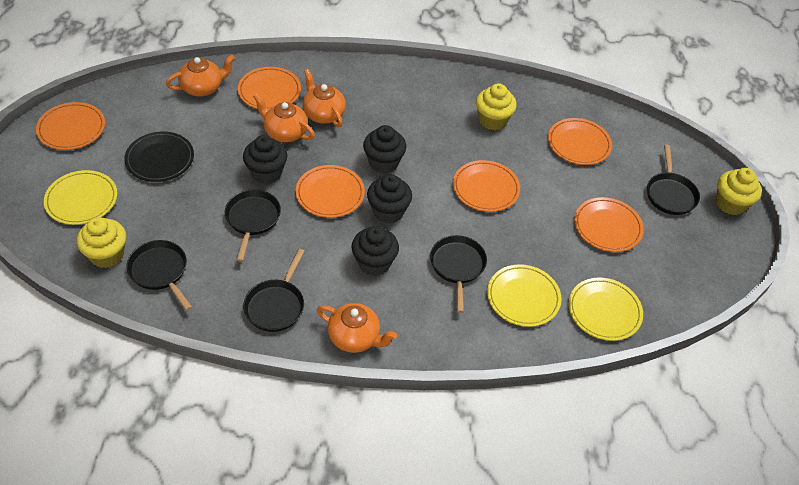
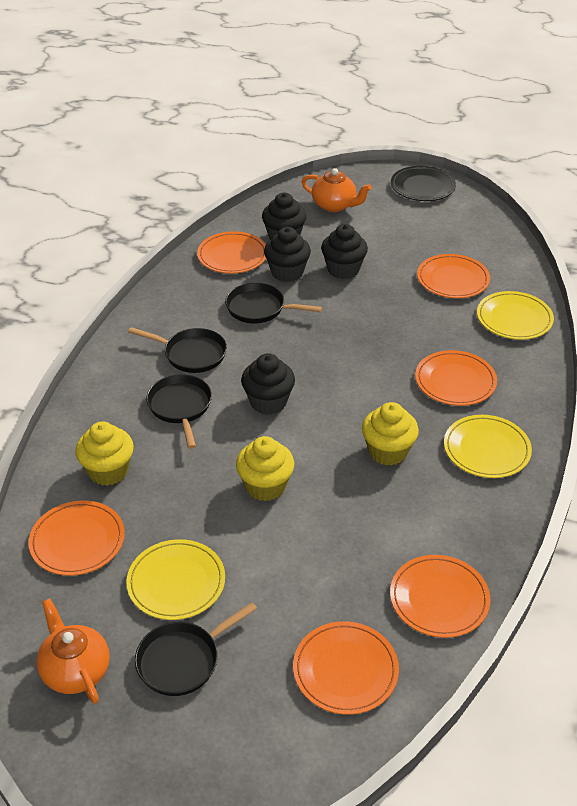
black pan: [126,240,192,311] [225,190,281,262] [243,249,304,332] [430,235,487,313] [647,145,700,215] = 5 -> [128,327,227,373] [135,602,257,696] [146,374,212,449] [225,283,322,323] = 4
orange teapot: [166,55,235,96] [253,94,315,142] [303,69,346,127] [317,303,397,353] = 4 -> [37,598,110,704] [302,168,372,212] = 2

